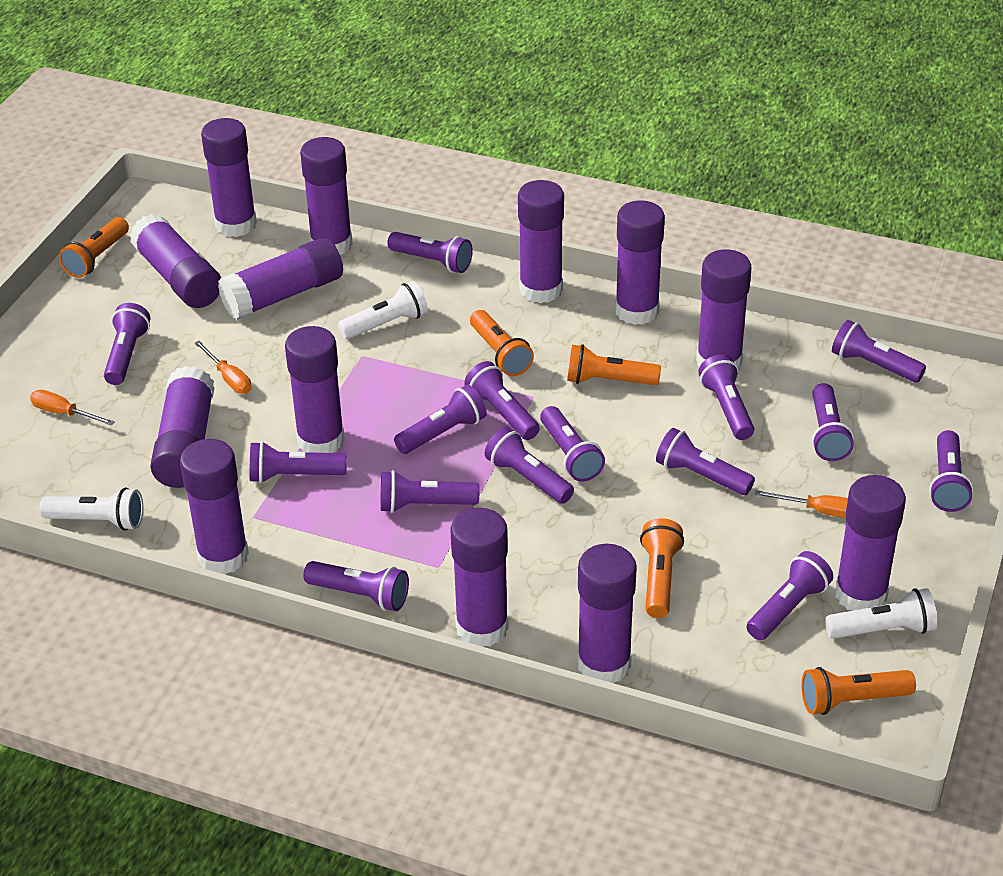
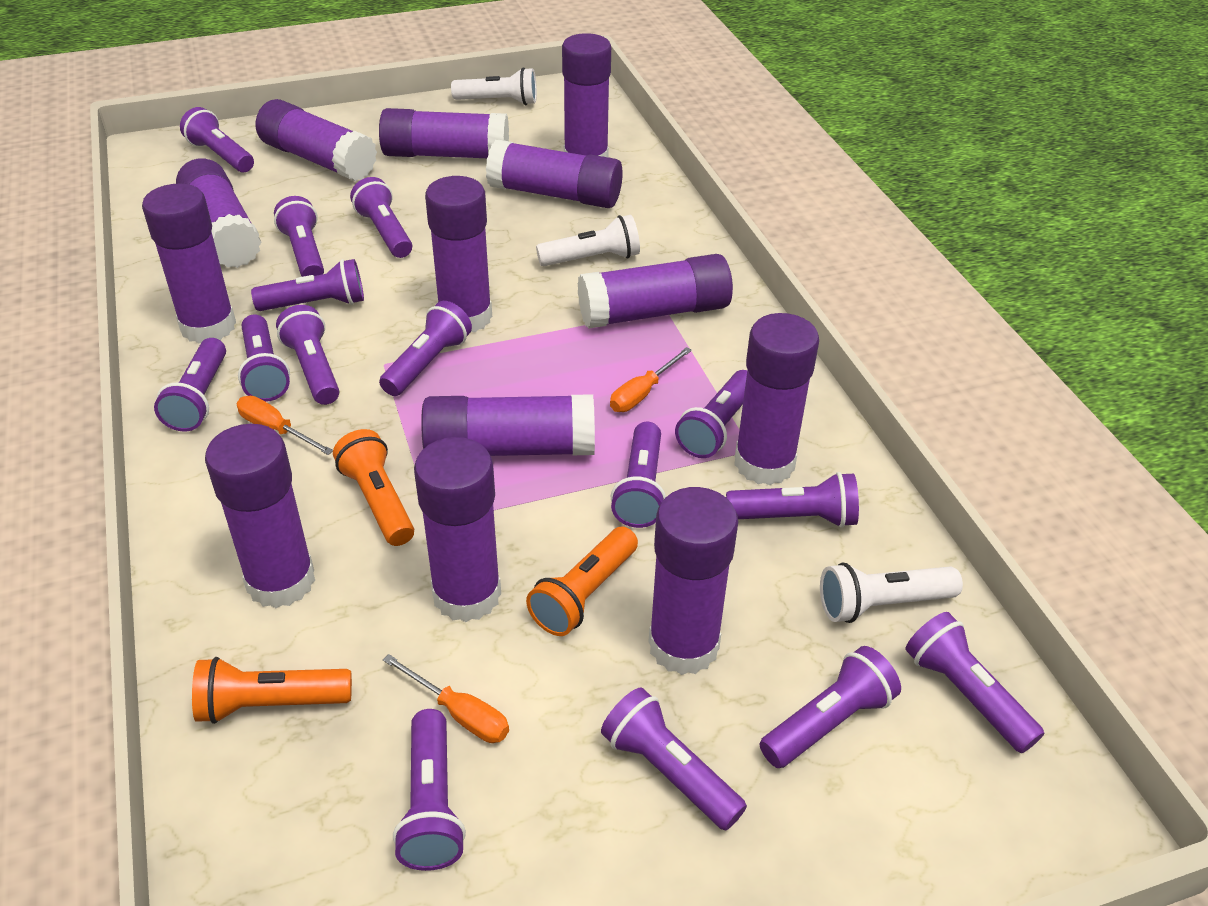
orange flashlight: [59,217,129,278] [470,310,534,376] [567,344,661,385] [640,518,684,618] [801,667,916,715] = 5 -> [192,657,352,724] [333,429,414,546] [526,527,638,636] = 3

